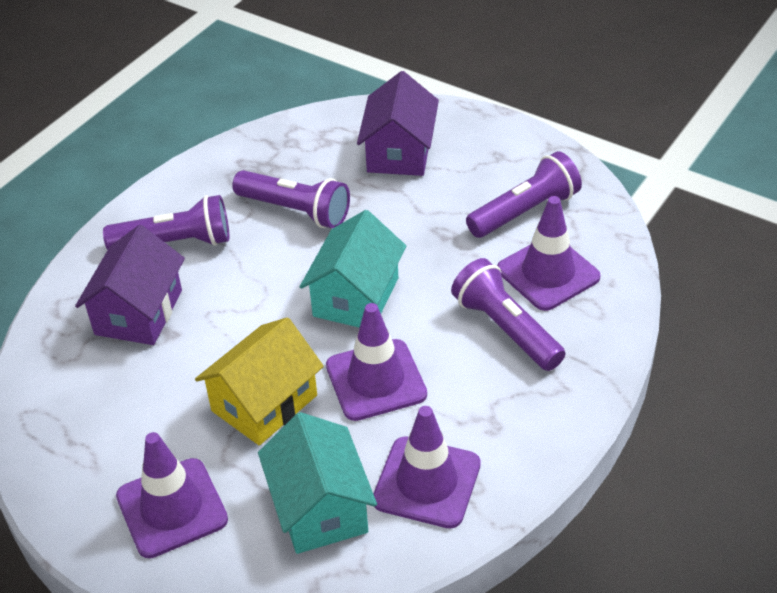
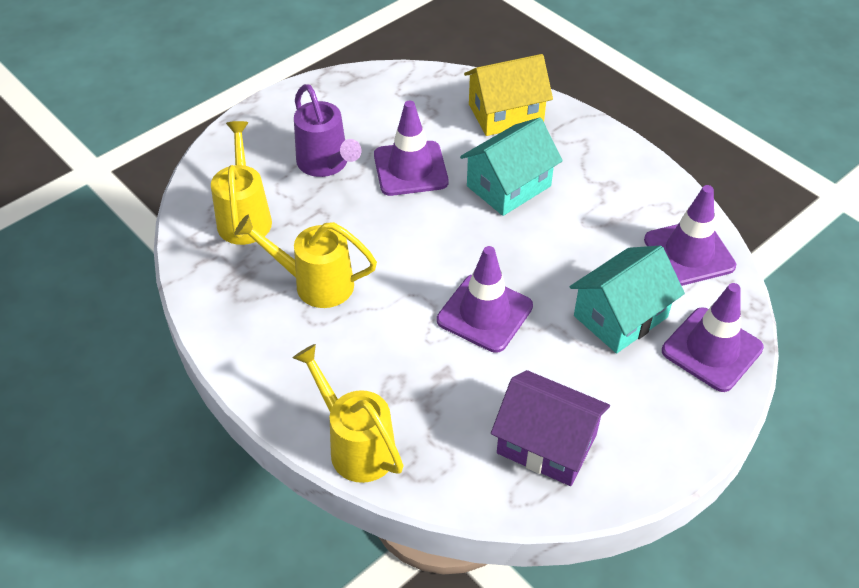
purple flashlight: [103,195,229,250] [232,170,350,228] [451,258,565,371] [466,151,582,238] = 4 -> none = 0
purple house: [75,225,185,345] [357,71,439,176] = 2 -> [491,370,610,486] = 1
purple watering can: none = 0 -> [294,84,361,177] = 1
yellow watering can: none = 0 -> [211,121,272,245] [234,215,377,308] [293,344,404,483] = 3

